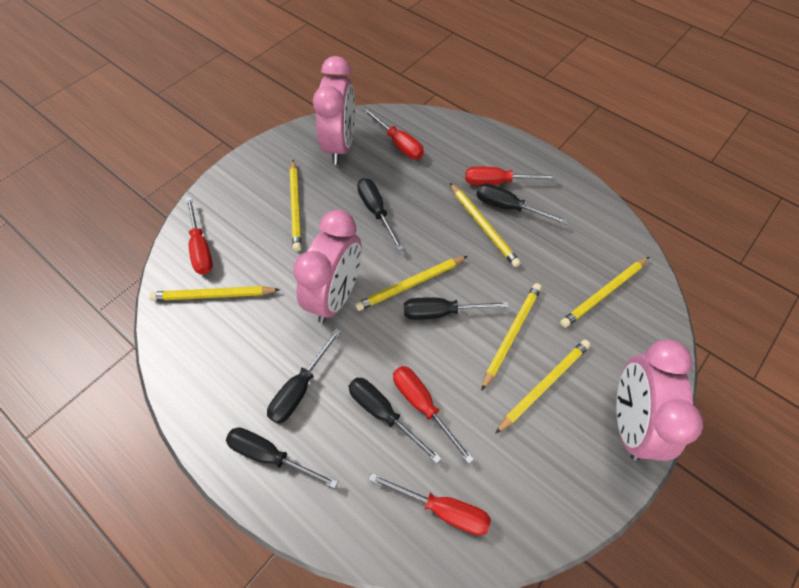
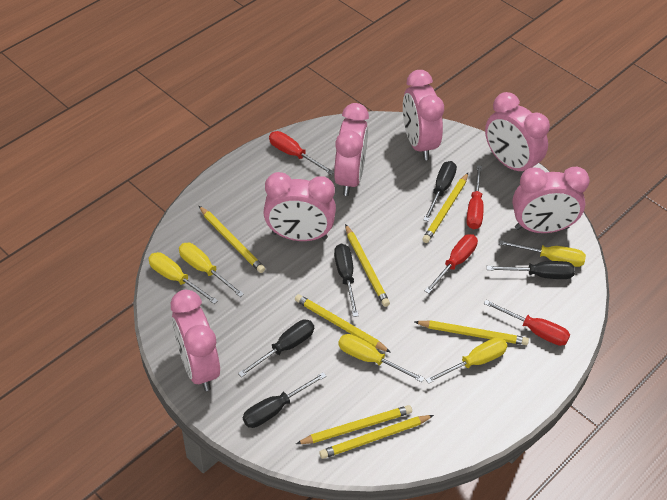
black screwdriver: [226,427,338,489] [267,328,342,424] [348,378,442,464] [357,178,404,251] [404,297,509,320] [477,184,568,224] = 6 -> [238,319,314,377] [243,372,327,428] [334,244,359,317] [423,161,457,221] [487,261,575,279] = 5
pink clock: [293,210,362,323] [313,56,355,164] [616,340,703,461] = 3 -> [171,290,220,391] [263,172,336,241] [334,103,369,196] [403,70,444,160] [485,92,550,171] [512,167,590,233] = 6
red screwdriver: [186,197,213,274] [363,108,424,159] [369,473,491,536] [393,366,474,464] [465,166,557,185] = 5 -> [269,131,334,175] [425,234,478,294] [467,165,484,229] [484,300,570,346] = 4
yellow screwdriver: none = 0 -> [148,252,218,304] [179,243,244,297] [338,334,424,382] [425,337,507,384] [499,240,586,267] = 5

